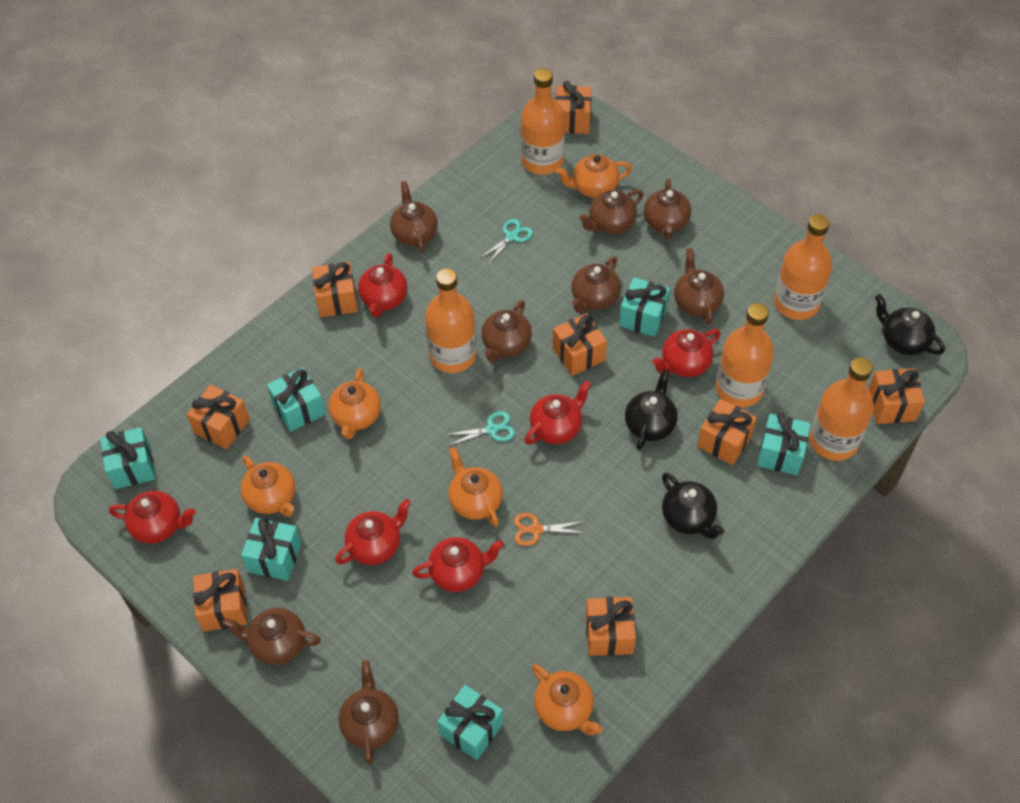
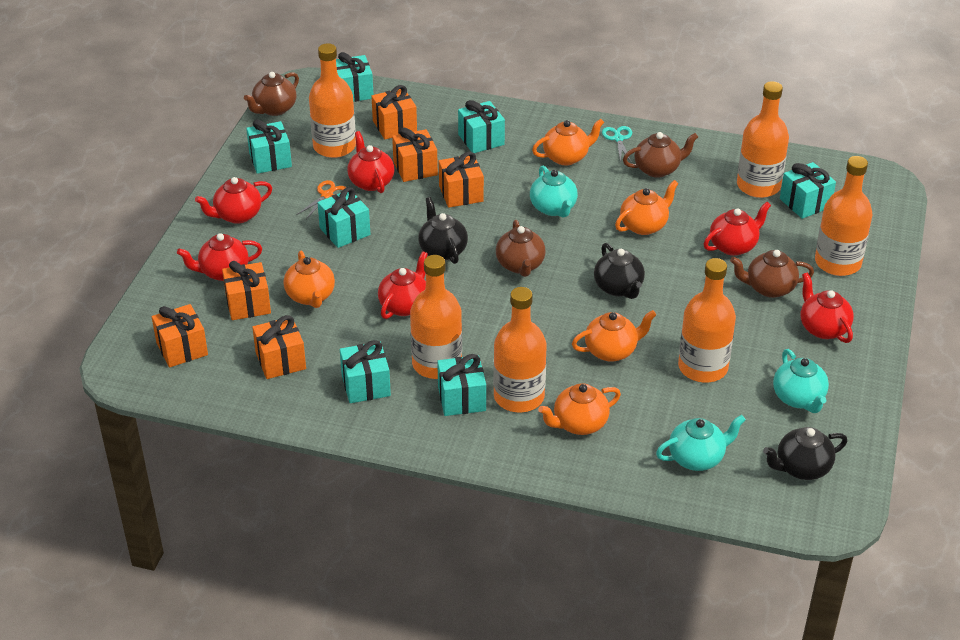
brown teapot: [222,608,321,665] [339,660,399,765] [390,181,438,253] [481,300,532,362] [572,256,621,313] [579,190,643,234] [644,178,691,239] [674,248,724,325] = 8 -> [244,72,299,116] [496,220,546,277] [623,132,698,178] [730,250,814,298] = 4
orange bottle: [425,268,476,373] [520,68,565,175] [716,303,774,407] [774,214,832,320] [810,357,874,461] = 5 -> [309,43,356,158] [410,255,462,379] [493,287,547,412] [678,258,736,383] [737,81,789,198] [815,156,872,276] = 6
orange gift: [187,384,250,449] [193,569,247,632] [312,262,358,317] [553,313,607,376] [555,81,592,134] [586,597,636,656] [697,399,757,465] [868,368,925,424] = 8 -> [152,304,208,367] [222,261,271,320] [252,315,306,379] [371,85,417,139] [392,127,438,182] [439,152,484,208] = 6
turquoise gift: [100,427,156,490] [241,517,302,581] [267,367,326,432] [438,685,503,760] [619,277,670,337] [757,413,811,476] = 6 -> [246,119,292,174] [318,187,370,248] [336,52,374,102] [340,340,391,403] [437,354,486,416] [458,100,505,153] [780,162,836,219] = 7
turquoise scissors: [445,411,515,446] [479,219,533,265] = 2 -> [602,126,632,163] = 1
turquoise teapot: none = 0 -> [530,166,578,217] [656,415,746,471] [773,349,829,413] = 3

